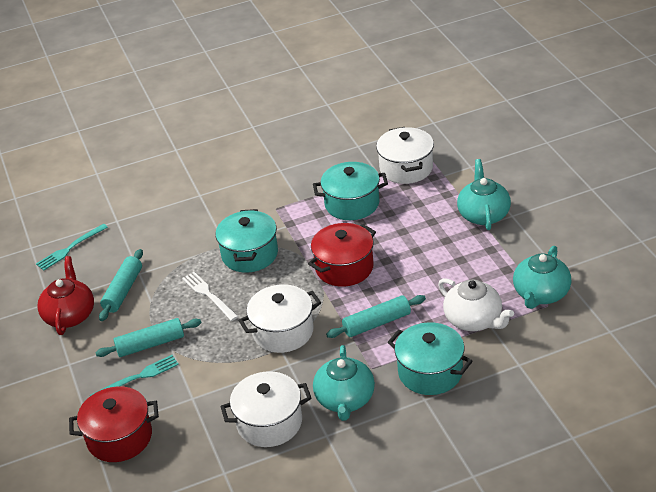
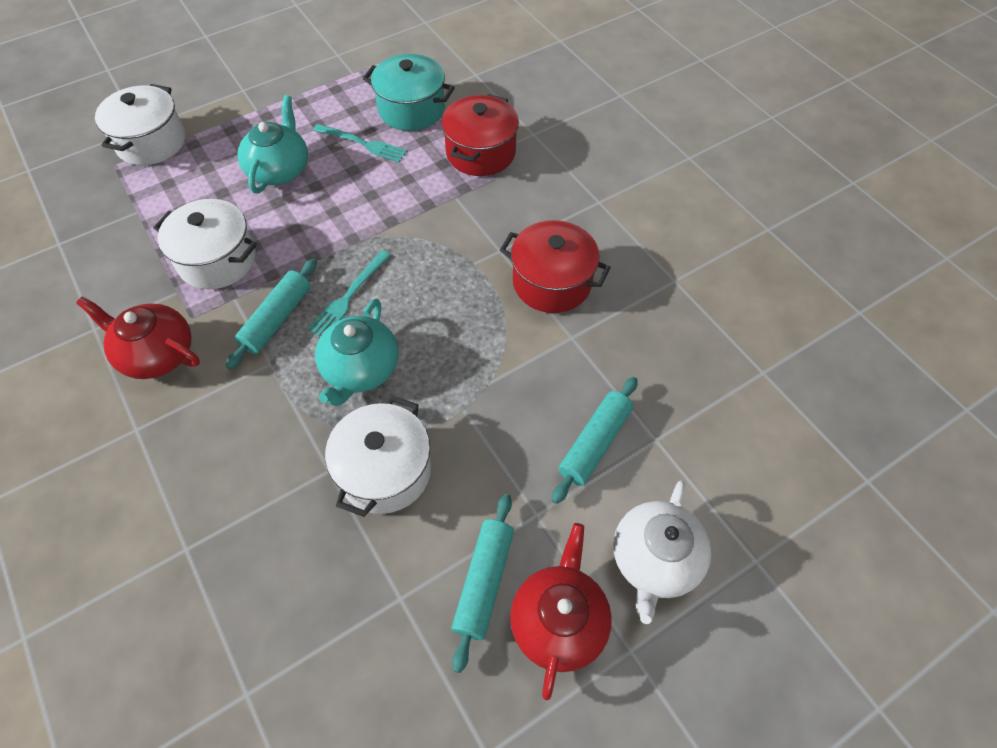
red teapot: [37,256,94,335] = 1 -> [76,297,200,379] [510,523,612,700] = 2
turquoise pot: [215,209,278,273] [313,162,388,220] [388,322,473,395] = 3 -> [363,54,455,131] = 1
turquoise teapot: [313,345,375,421] [457,159,511,230] [513,246,571,309] = 3 -> [237,95,308,193] [315,299,398,406] = 2
white fork: [182,272,238,321] = 1 -> none = 0

